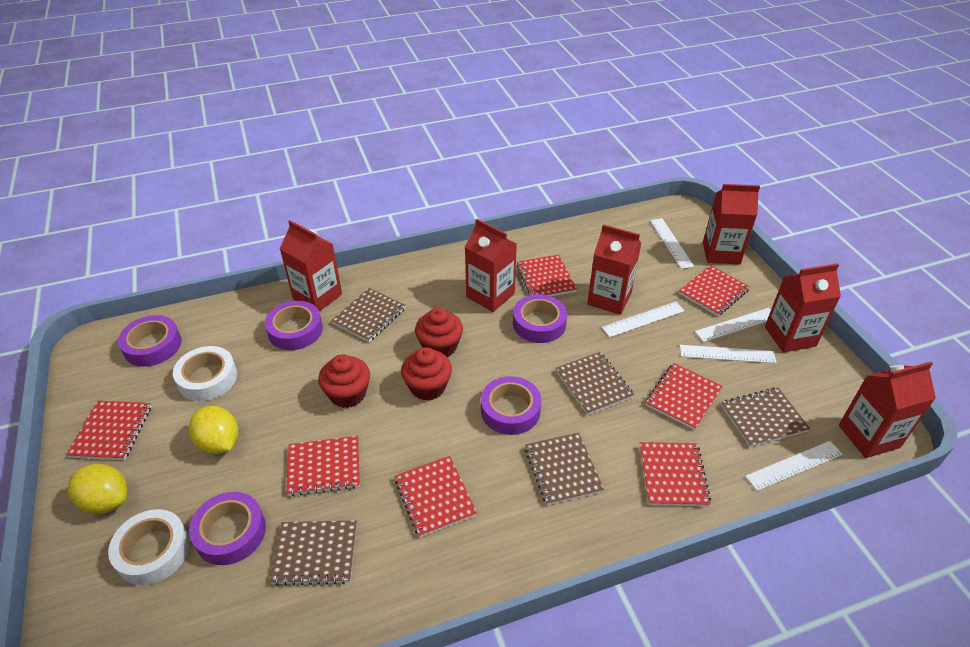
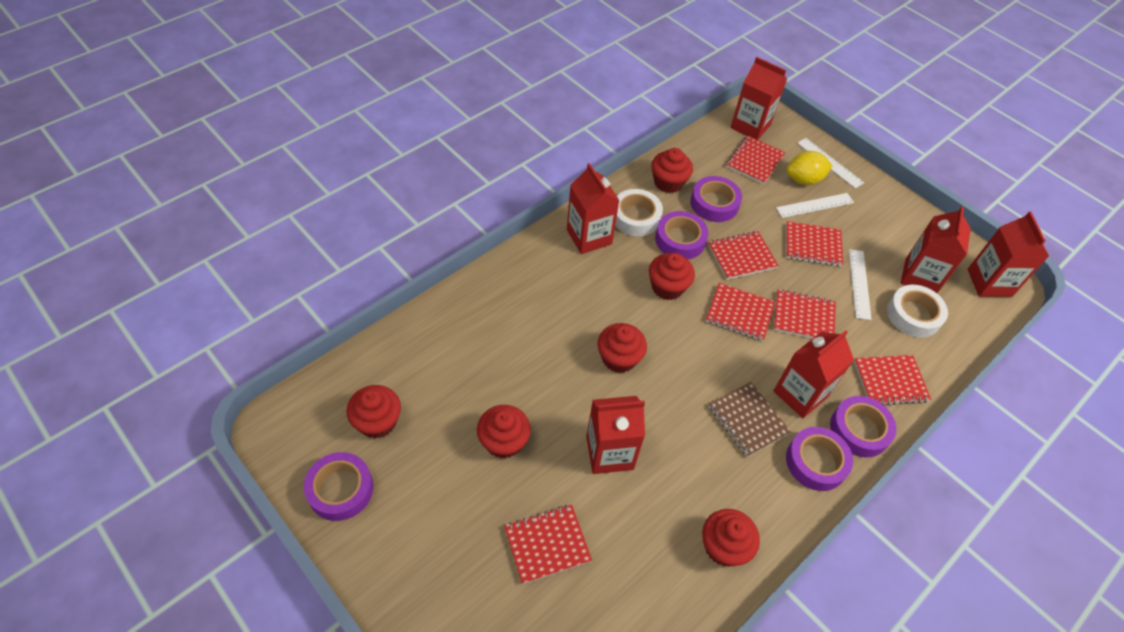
brown notebook: [270,520,357,586] [331,288,406,342] [525,433,604,505] [556,352,634,415] [721,387,810,447] = 5 -> [709,382,791,457] = 1
red cupcake: [318,354,370,408] [401,347,452,401] [415,308,463,357] = 3 -> [346,385,401,439] [477,405,531,459] [598,323,647,373] [649,253,695,300] [651,148,693,193] [702,509,760,566] = 6
white ruler: [602,302,685,337] [650,218,694,269] [680,345,777,363] [695,308,771,342] [745,441,843,491] = 5 -> [776,193,854,218] [797,138,864,189] [849,249,872,320] = 3
yellow lemon: [68,464,127,514] [189,406,238,454] = 2 -> [786,151,833,185] = 1

